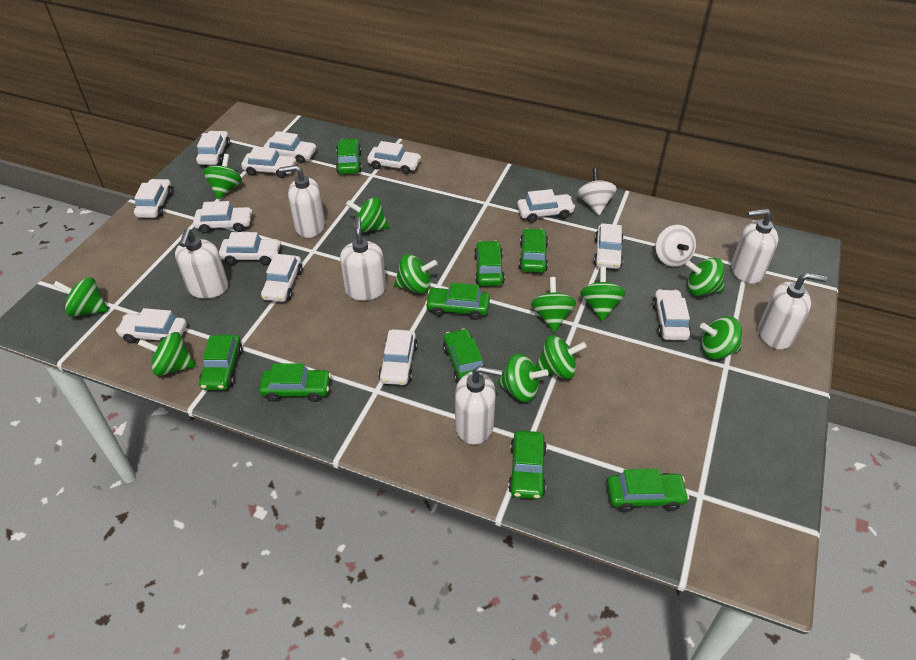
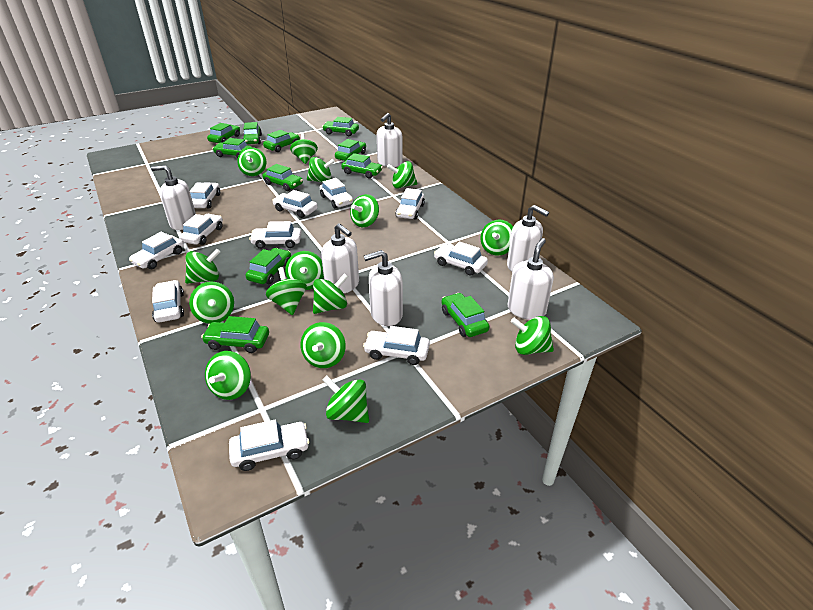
green car: [199,335,243,390] [259,363,331,402] [336,139,362,174] [425,283,490,320] [443,328,487,384] [474,241,505,286] [508,430,547,499] [519,228,548,273] [607,469,689,512] = 9 -> [201,316,269,353] [207,123,240,143] [213,138,252,158] [243,122,262,144] [245,248,291,284] [262,164,303,191] [263,130,300,152] [322,117,359,136] [335,139,366,161] [341,153,383,178] [442,293,490,337] = 11
green spinning top: [53,277,108,317] [138,332,196,376] [203,154,242,200] [346,197,389,233] [394,254,437,294] [497,353,549,402] [531,277,576,332] [535,335,587,379] [580,267,626,321] [686,258,725,296] [700,316,742,359] = 11 -> [185,249,220,284] [189,282,234,324] [205,351,251,400] [237,147,266,176] [266,267,307,315] [285,251,324,290] [290,133,318,164] [301,322,346,368] [307,157,335,183] [313,273,348,314] [323,376,369,423] [350,194,379,227] [387,161,418,189] [480,220,513,256] [511,316,554,355] = 15
white car: [116,308,187,343] [134,179,173,218] [193,201,252,233] [196,131,230,165] [219,232,281,265] [241,147,296,178] [261,254,303,302] [263,131,316,164] [367,141,421,174] [379,329,418,385] [517,189,575,222] [593,223,624,269] [652,289,691,340] = 13 -> [129,232,184,269] [152,280,184,323] [180,214,223,245] [190,183,220,208] [229,420,309,471] [249,221,302,249] [272,190,318,218] [320,178,353,208] [363,326,430,365] [396,188,425,220] [434,242,488,276] = 11
white spinning top: [577,168,617,215] [656,225,696,267] = 2 -> none = 0

